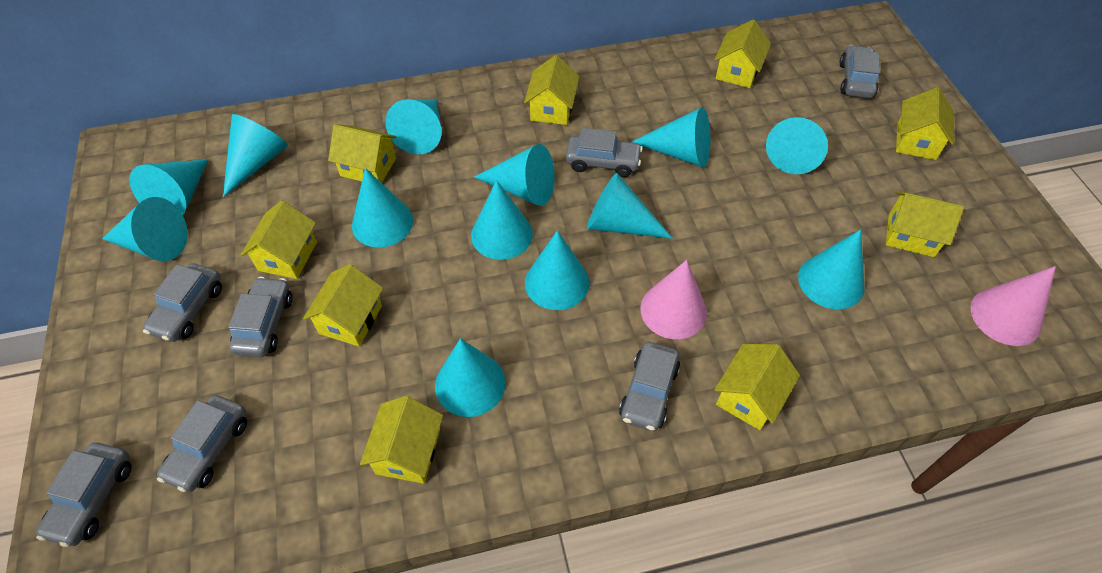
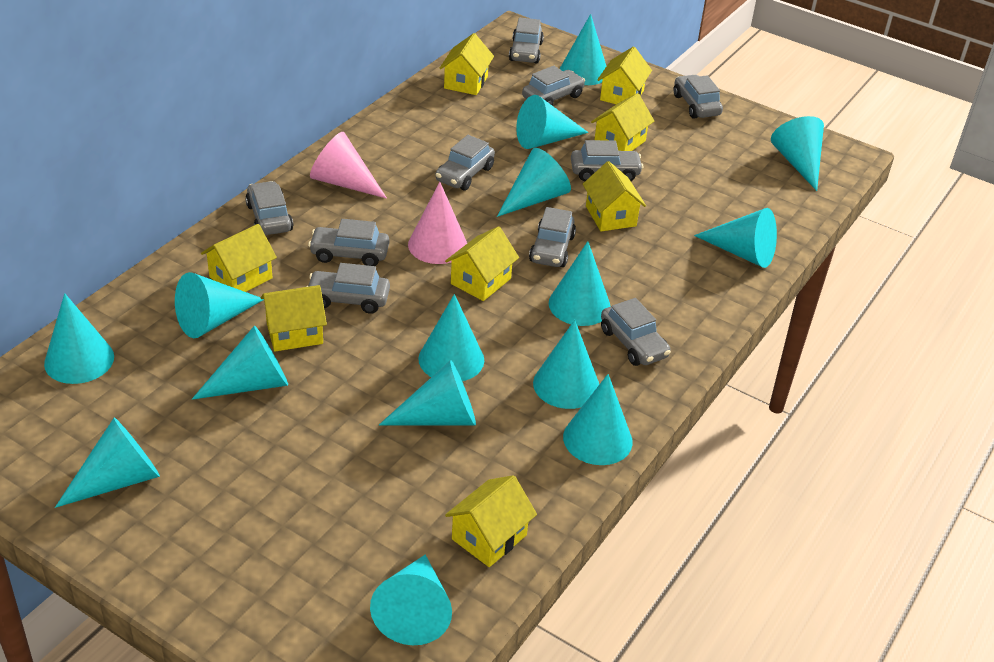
grey car: [36,443,132,547] [143,263,222,342] [157,395,247,492] [228,277,293,357] [566,128,643,177] [619,342,680,431] [839,45,880,98] = 7 -> [245,181,293,235] [306,263,390,314] [308,219,389,266] [436,135,495,190] [509,17,544,64] [522,66,585,105] [529,207,576,267] [571,140,644,181] [601,298,671,366] [673,75,723,119] = 10
turquoise cone: [102,197,188,261] [129,159,208,215] [223,114,288,197] [352,168,413,248] [385,99,442,154] [435,338,506,417] [471,180,533,260] [474,144,555,206] [525,231,589,310] [587,173,673,239] [632,107,710,167] [766,117,828,174] [798,230,864,309] = 13 -> [44,293,114,384] [55,418,160,508] [175,272,264,338] [192,325,288,400] [370,555,452,645] [379,360,476,426] [418,294,484,381] [497,148,571,217] [516,95,588,149] [533,320,599,409] [549,241,611,326] [560,14,606,85] [563,374,633,465] [694,208,777,268] [771,116,824,191] = 15
yellow house: [241,201,317,279] [303,264,383,346] [328,124,396,183] [360,396,443,484] [524,55,579,125] [714,20,771,88] [714,344,800,430] [886,191,964,257] [896,87,954,160] = 9 -> [201,224,277,292] [261,285,327,351] [439,33,494,95] [445,226,519,301] [445,475,537,567] [583,161,646,231] [591,93,654,151] [597,47,652,104] = 8

